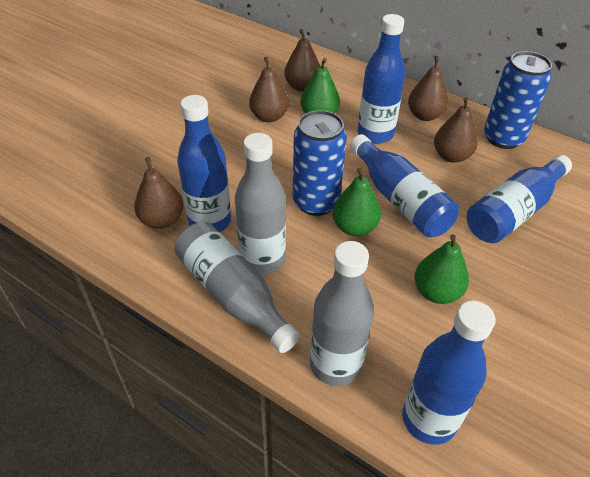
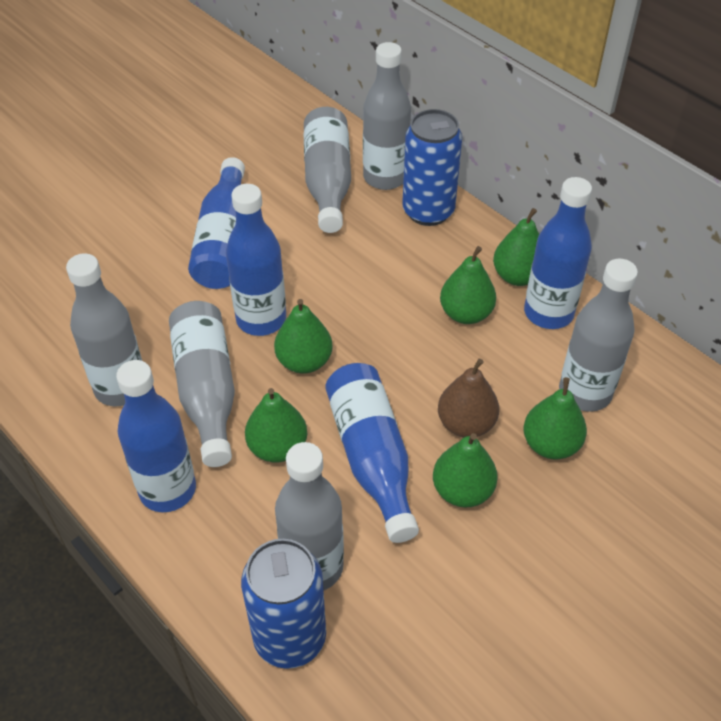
brown pear: [134,157,184,229] [249,57,289,122] [284,29,320,92] [408,56,448,121] [434,97,478,163] = 5 -> [438,359,499,437] = 1
green pear: [300,58,340,114] [333,168,381,236] [414,234,469,304] = 3 -> [245,388,307,463] [274,299,333,373] [433,433,498,508] [440,246,496,324] [493,208,539,286] [523,377,587,459] = 6
grey bottle: [175,222,300,353] [235,133,286,275] [310,241,374,386] = 3 -> [66,253,142,407] [169,301,235,467] [275,442,344,591] [304,107,351,233] [363,42,411,190] [559,259,638,412] = 6

